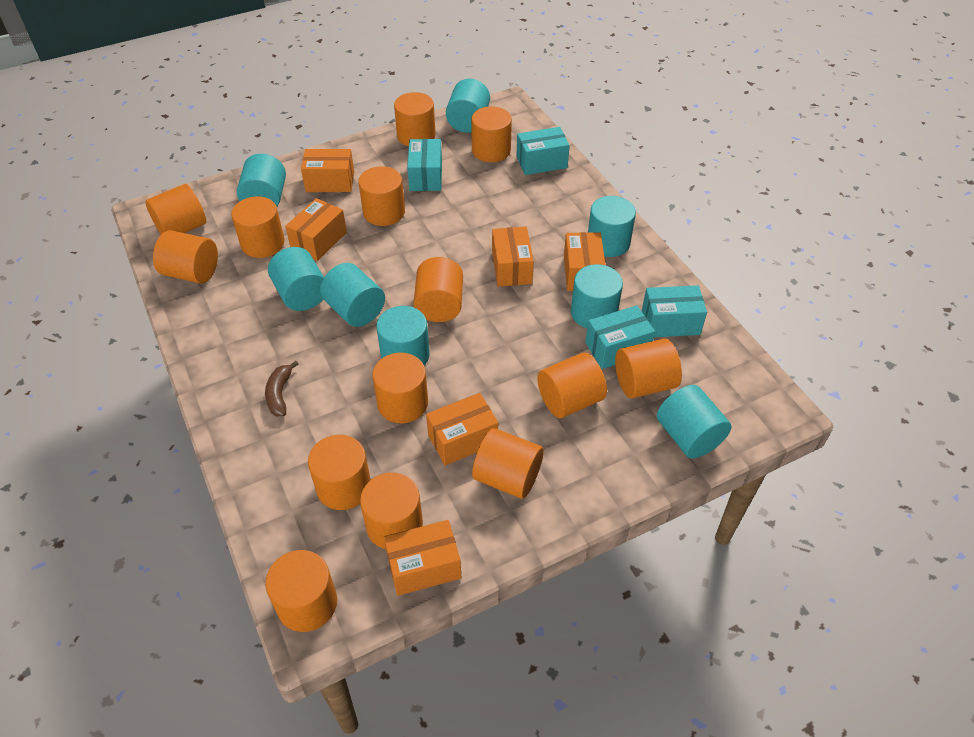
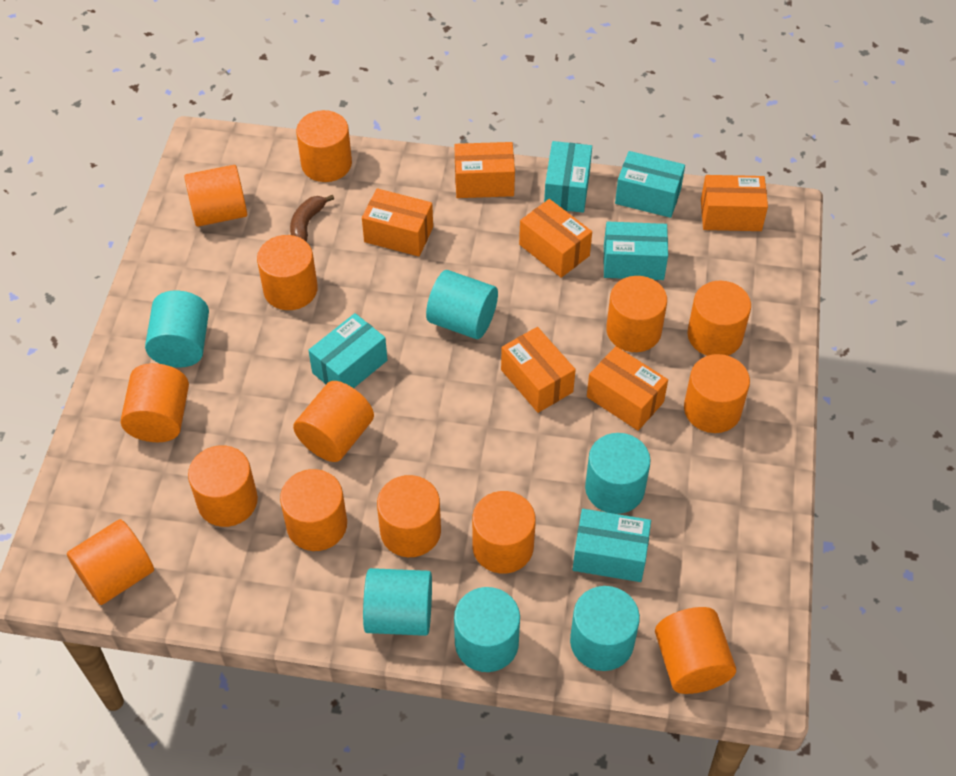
turquoise box: [407,139,442,191] [516,127,570,175] [585,305,655,369] [642,285,707,337] = 4 -> [308,313,387,388] [544,141,592,213] [573,509,651,582] [603,222,668,280] [615,151,685,218] = 5
turquoise cylinder: [237,154,286,206] [268,247,324,311] [320,263,385,327] [376,306,430,366] [446,79,490,133] [571,264,623,328] [588,196,636,257] [657,385,731,459] = 8 -> [145,291,209,367] [363,568,432,636] [426,270,498,339] [454,587,520,672] [570,586,640,671] [585,433,651,514] = 6

